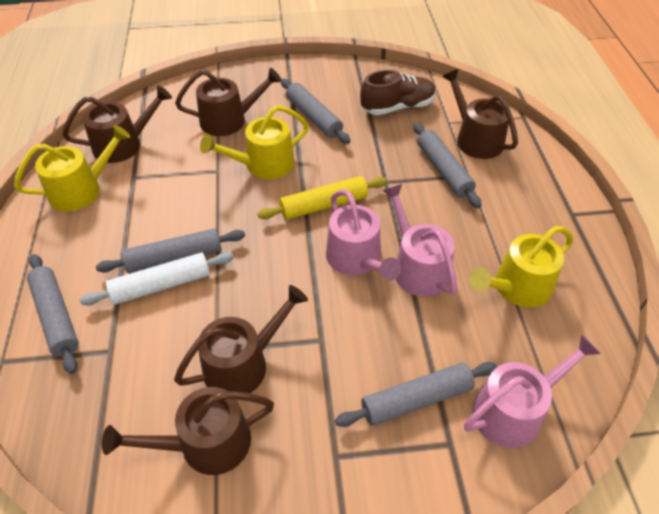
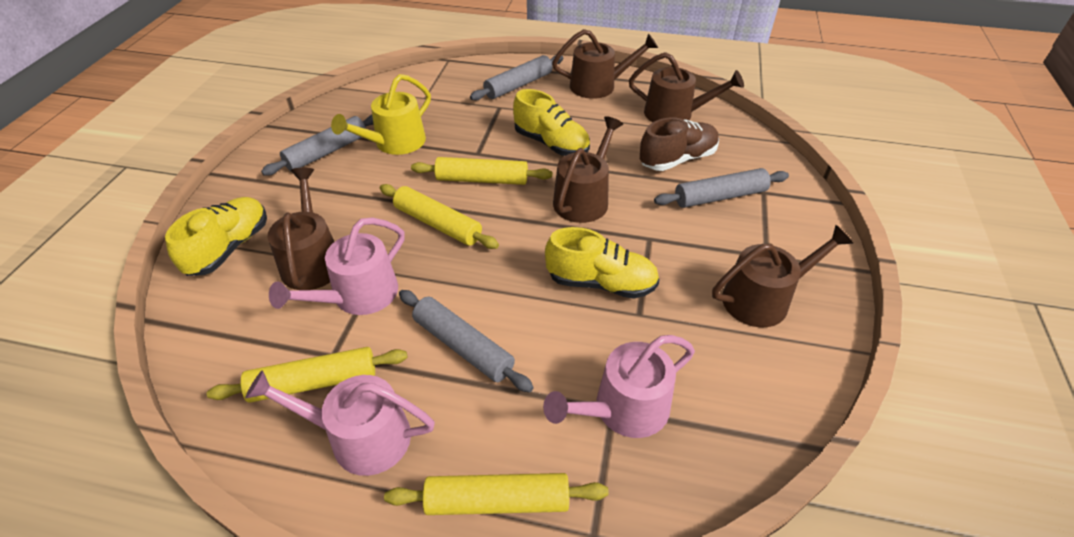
grey rolling pin: [27,254,79,374] [96,229,245,273] [281,79,350,144] [335,362,497,427] [413,122,482,208] = 5 -> [261,115,373,176] [399,290,534,393] [470,55,563,101] [654,168,789,208] = 4
white rolling pin: [80,252,234,306] = 1 -> none = 0
yellow rolling pin: [258,176,387,220] = 1 -> [207,347,408,403] [380,184,499,249] [384,473,609,515] [411,157,552,185] = 4
yellow shoe: none = 0 -> [165,197,267,276] [513,89,590,156] [545,227,660,299] = 3
yellow watering can: [14,125,130,211] [200,105,309,179] [469,226,573,307] = 3 -> [331,74,431,155] = 1

